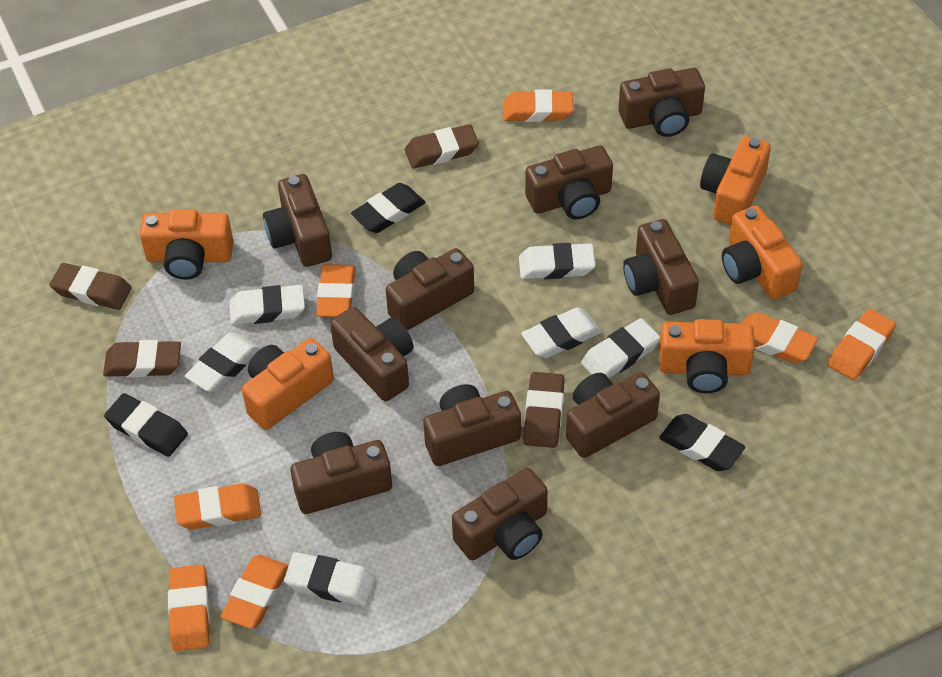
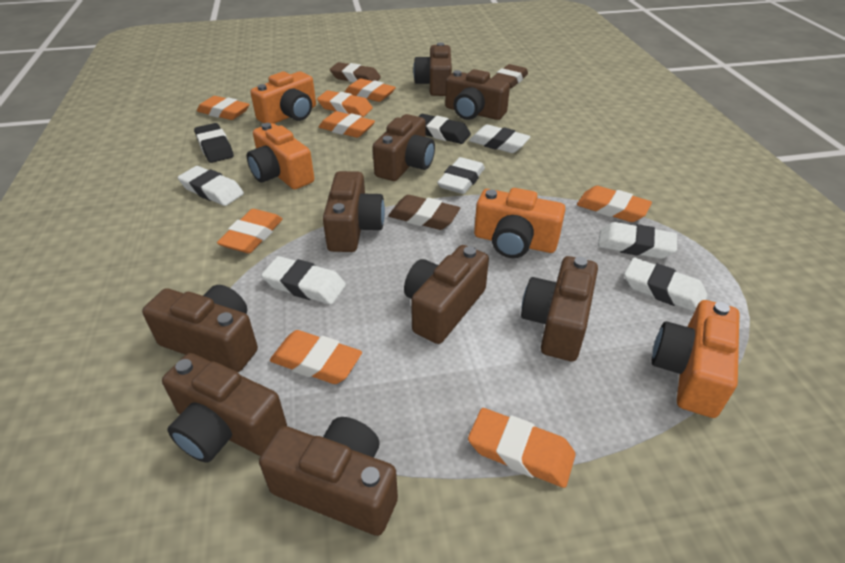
black eraser: [104,393,188,457] [351,183,425,233] [659,414,745,471] = 3 -> [194,123,234,163] [418,114,471,144] = 2
brown camera: [263,174,332,267] [290,432,392,514] [330,307,413,401] [386,248,474,330] [423,384,521,466] [452,468,548,561] [525,145,613,219] [566,372,660,458] [619,68,705,137] [623,219,699,315] = 10 -> [142,285,258,372] [162,353,287,463] [259,417,398,536] [323,171,385,252] [373,114,435,181] [404,245,489,344] [413,42,452,96] [445,69,510,120] [521,256,598,361] = 9
brown eraser: [49,263,132,310] [103,340,181,378] [405,124,479,169] [523,372,564,448] = 4 -> [330,62,381,82] [388,195,460,230] [492,64,528,88] = 3
orange camera: [140,209,233,280] [242,338,334,430] [659,319,755,393] [700,136,771,225] [722,205,803,299] = 5 -> [247,123,314,189] [250,71,316,124] [474,188,566,258] [652,300,739,418] = 4
orange eraser: [168,565,210,651] [174,483,261,529] [220,555,289,629] [316,264,356,317] [503,89,573,122] [742,312,818,364] [828,309,896,380] = 7 -> [197,96,250,120] [217,209,283,253] [270,330,362,384] [317,90,373,117] [319,111,375,138] [345,78,396,102] [468,408,575,488] [577,186,652,222] = 8

